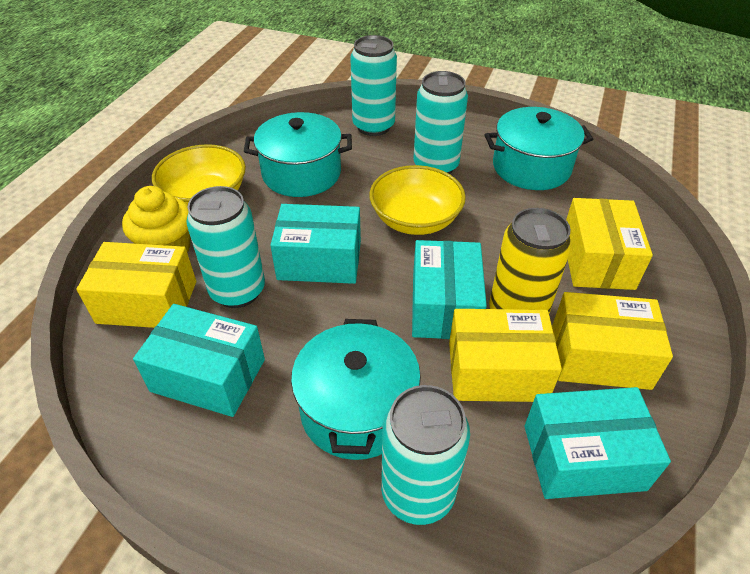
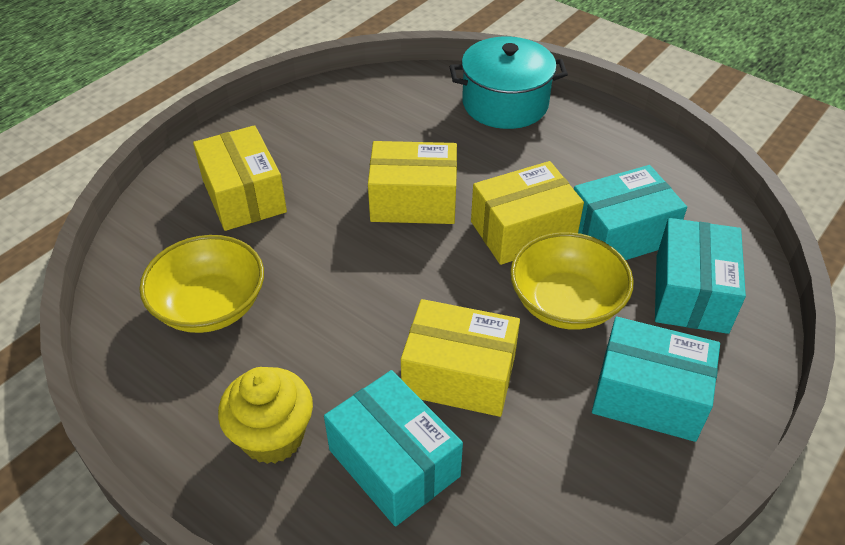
turquoise can: [186,186,265,308] [350,35,397,136] [381,385,470,525] [413,71,468,174] = 4 -> none = 0
turquoise pot: [244,112,352,197] [291,319,421,460] [485,107,593,190] = 3 -> [450,37,568,129] = 1
yellow can: [489,208,572,314] = 1 -> none = 0

